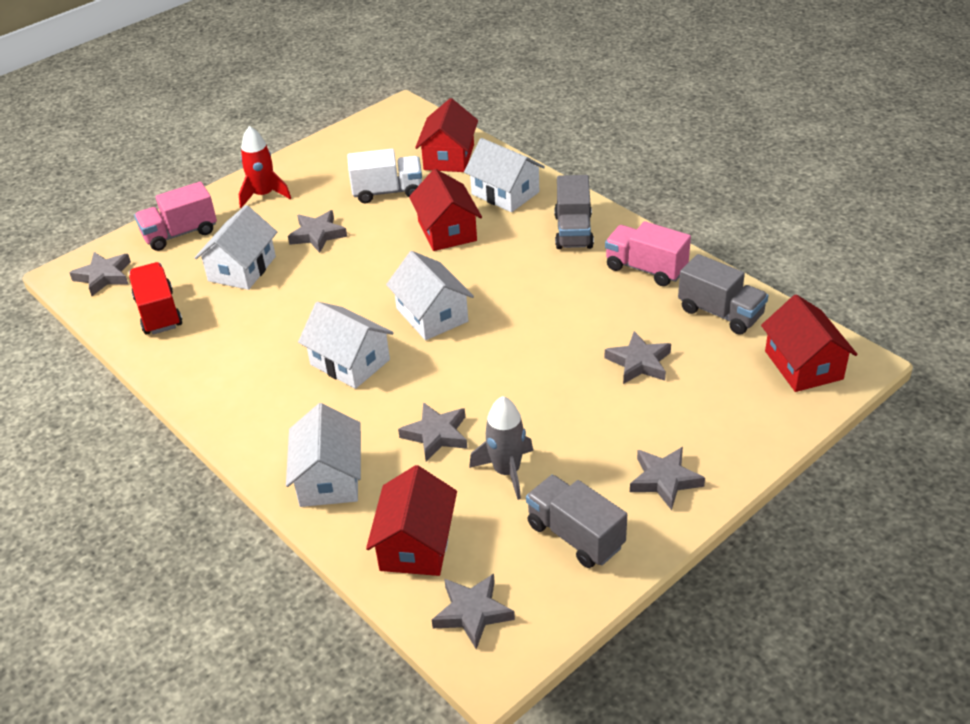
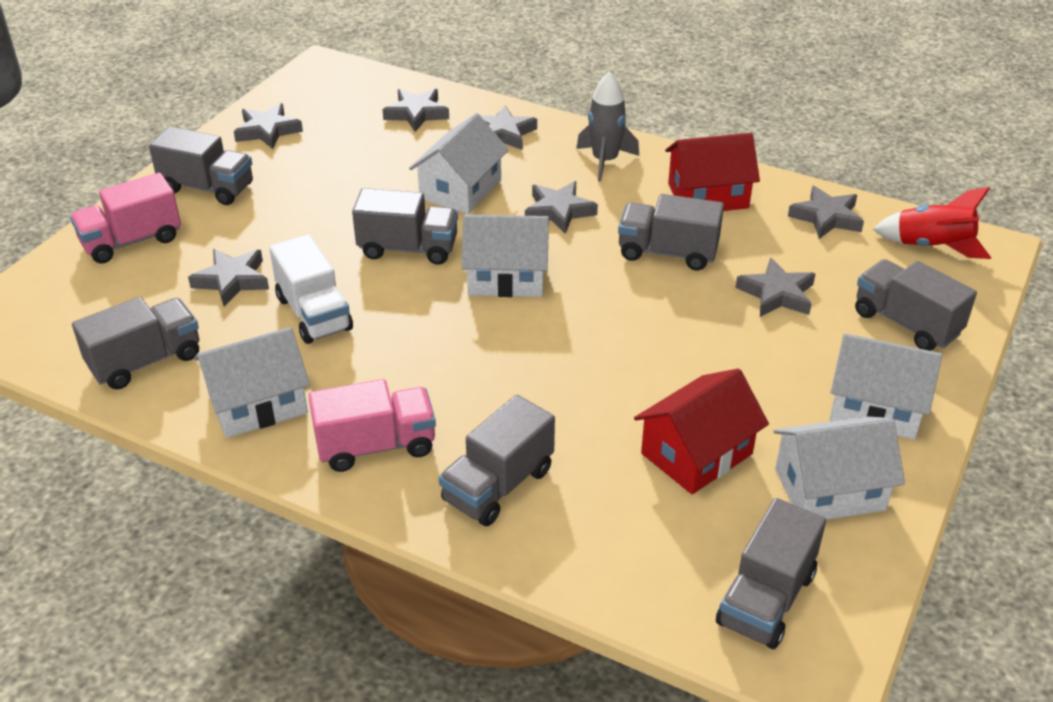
grey star: [70,252,131,296] [288,210,347,253] [398,402,467,461] [432,574,515,649] [605,331,671,384] [630,447,705,510] = 6 -> [188,249,269,306] [234,103,303,149] [382,89,449,132] [481,106,537,150] [525,181,598,234] [735,258,815,317] [788,186,864,239] = 7
grey truck: [526,475,627,568] [554,175,594,249] [678,254,768,335] = 3 -> [72,297,199,389] [149,126,253,205] [352,188,458,265] [439,395,555,526] [618,194,724,270] [716,498,826,649] [855,259,977,351] = 7
red house: [366,465,457,576] [409,169,482,251] [415,98,478,172] [761,294,858,392] = 4 -> [634,368,769,494] [665,133,760,211] = 2
red truck: [129,262,182,335] = 1 -> none = 0

